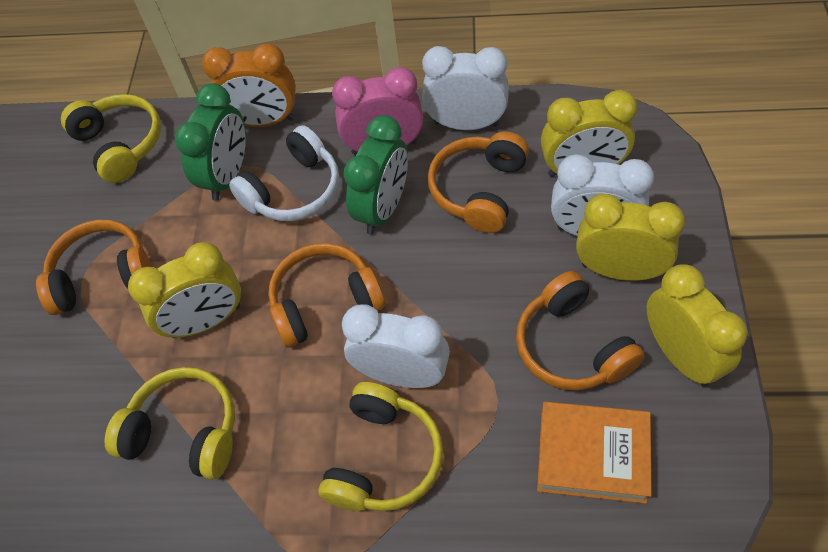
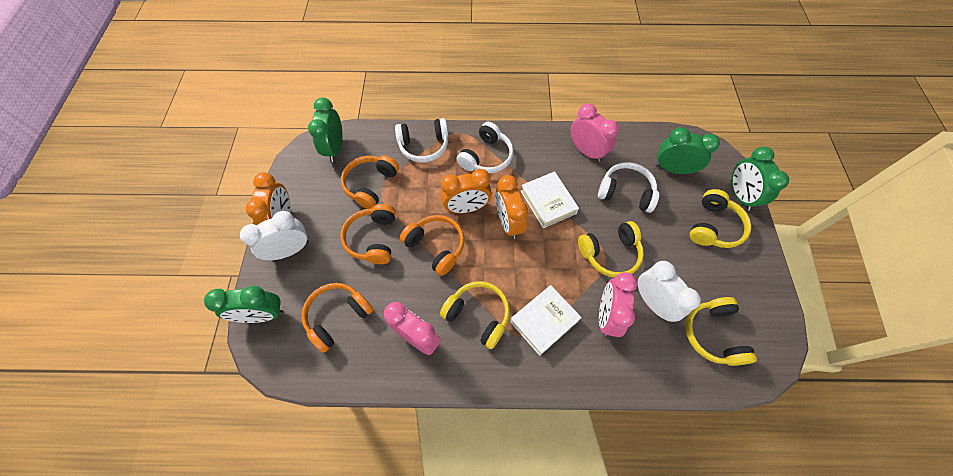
green clock: [175,83,246,200] [343,115,408,234] = 2 -> [204,285,284,323] [308,98,343,162] [655,127,720,174] [731,146,789,211] = 4
orange book: [537,402,652,504] = 1 -> none = 0
orange clock: [202,43,296,127] = 1 -> [246,172,291,225] [441,169,492,214] [495,175,528,239] = 3
pink clock: [332,67,423,155] = 1 -> [384,302,441,355] [570,104,619,162] [599,272,637,337] = 3
white book: none = 0 -> [510,285,582,356] [521,171,579,228] = 2
white clock: [342,304,450,388] [422,46,509,130] [551,155,654,236] = 3 -> [240,211,309,260] [637,261,701,322] = 2
white headphones: [229,125,339,221] = 1 -> [395,118,449,162] [457,122,514,173] [598,162,659,213] = 3
yellow clock: [128,242,241,338] [541,90,637,177] [576,194,685,281] [647,264,747,387] = 4 -> none = 0
yellow headphones: [61,94,161,183] [104,367,235,480] [318,382,443,511] = 3 -> [440,281,510,349] [578,221,644,278] [685,297,757,366] [690,189,751,248] = 4

